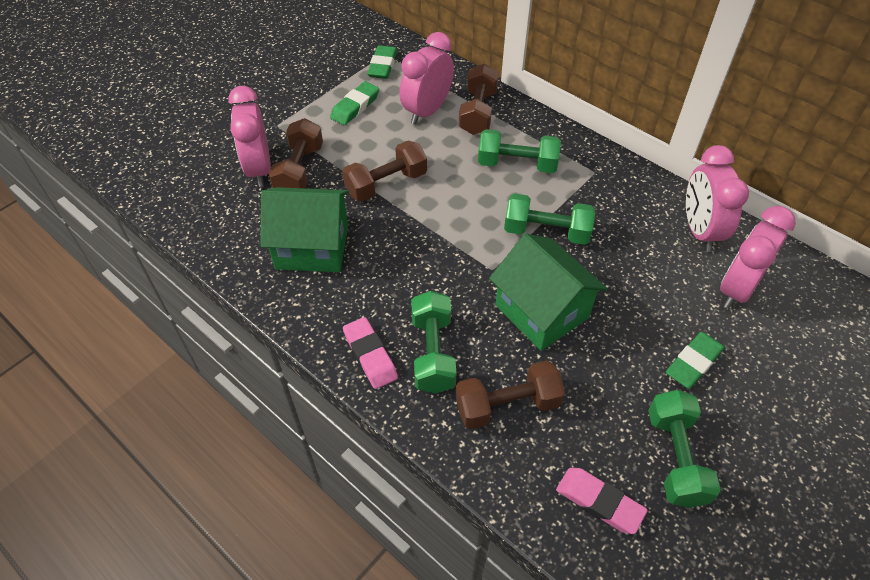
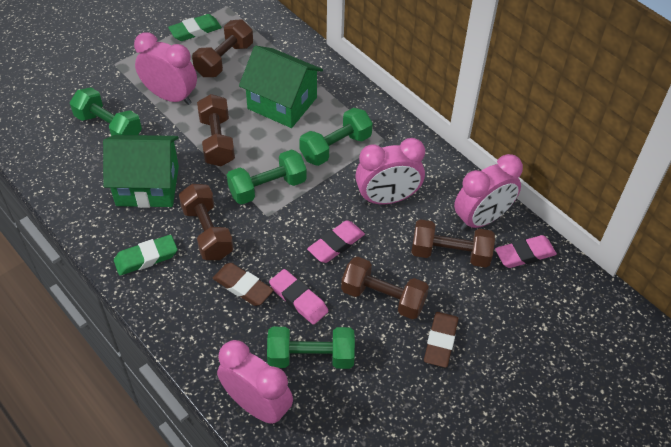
brown dumbbell: [269,118,323,188] [342,141,427,202] [455,360,565,429] [459,64,499,135] = 4 -> [179,184,234,260] [192,19,253,77] [197,94,235,166] [341,257,429,319] [411,219,495,268] = 5
brown eraser: none = 0 -> [213,263,274,306] [424,312,458,368] = 2
green eraser: [330,81,379,125] [367,45,397,79] [666,332,725,389] = 3 -> [114,235,177,276] [168,14,222,41] = 2
pink eraser: [343,317,398,389] [556,468,647,534] = 2 -> [269,269,328,325] [307,220,365,263] [495,235,557,268] = 3

